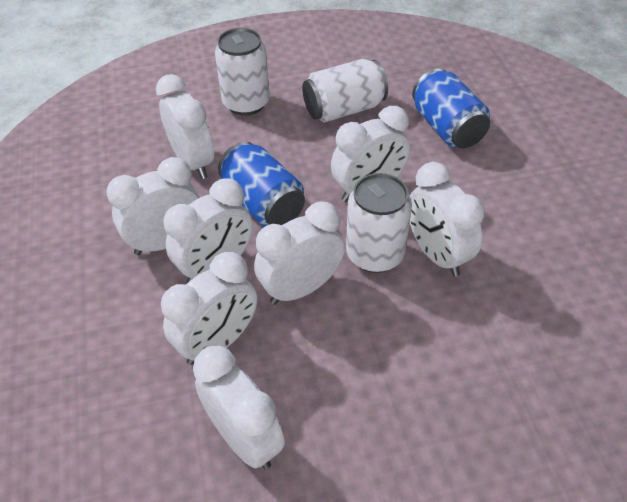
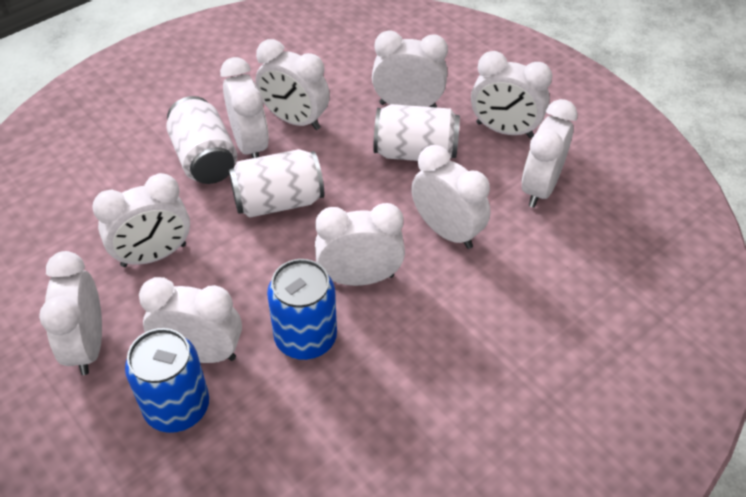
white clock: [106,157,200,255] [156,74,214,179] [161,252,257,365] [163,178,253,283] [193,346,285,469] [254,201,344,305] [331,106,410,202] [410,162,485,277] = 8 -> [39,251,102,375] [92,173,190,267] [139,277,242,363] [220,57,269,158] [255,39,330,130] [315,203,405,286] [372,30,448,108] [411,145,491,249] [471,51,552,138] [522,99,578,208] = 10

